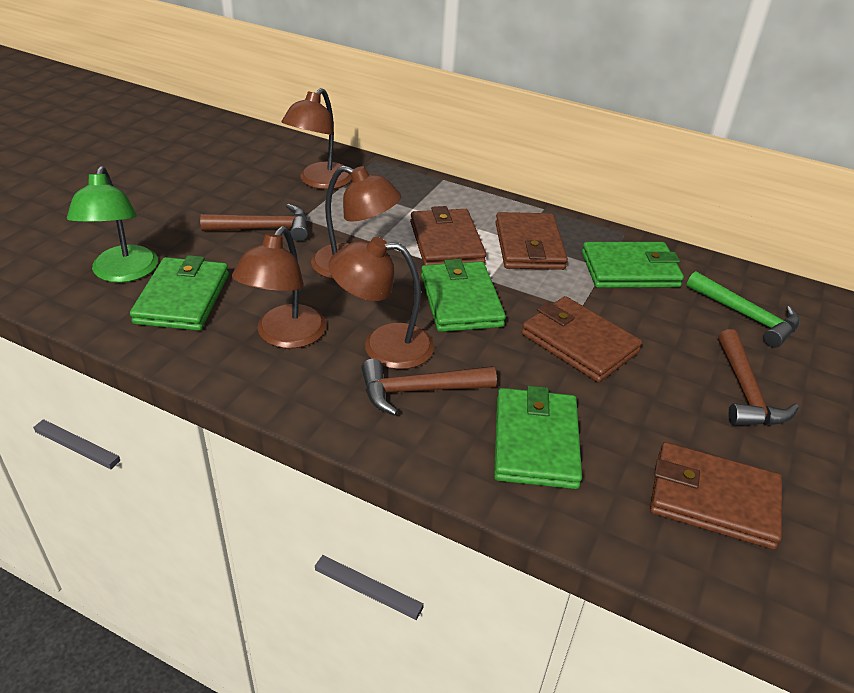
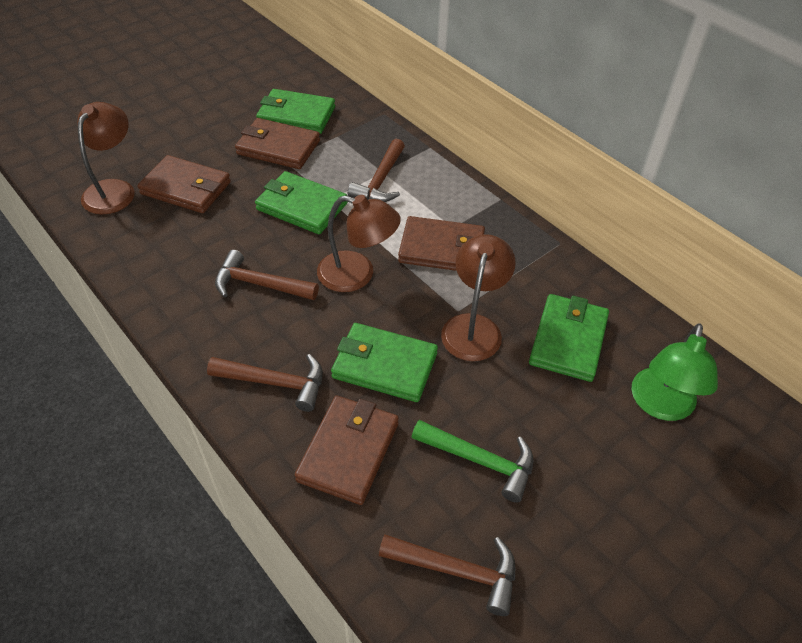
brown hammer: [200,204,308,241] [361,359,497,416] [718,329,799,426] = 3 -> [207,354,323,412] [215,250,319,300] [348,139,405,202] [379,535,515,616] = 4
brown lamp: [232,226,326,348] [282,88,352,189] [311,166,401,279] [329,237,434,369] = 4 -> [77,102,135,214] [317,195,401,292] [441,234,516,361] = 3

